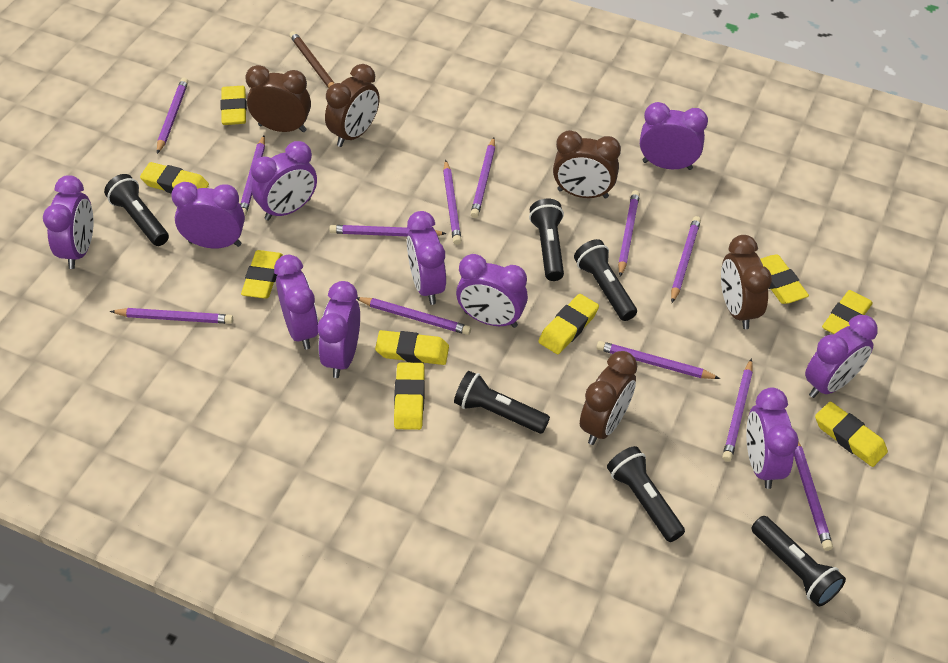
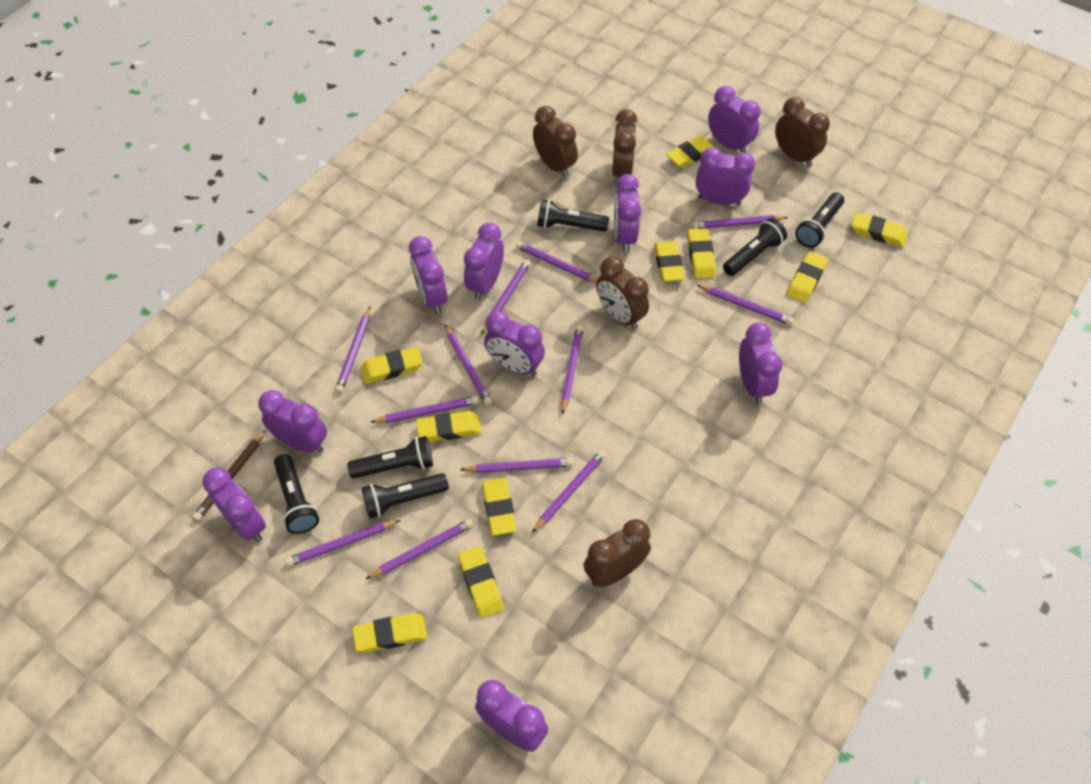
yellow eraser: [140,162,209,194] [220,86,247,125] [241,250,283,299] [375,330,449,365] [394,362,425,430] [538,294,599,354] [760,255,809,304] [815,401,888,467] [822,290,873,334] = 9 -> [352,613,427,653] [361,347,423,384] [416,411,482,442] [458,546,504,618] [482,478,516,536] [654,241,685,282] [666,135,716,168] [688,228,716,278] [786,251,828,303] [852,212,908,247] = 10

